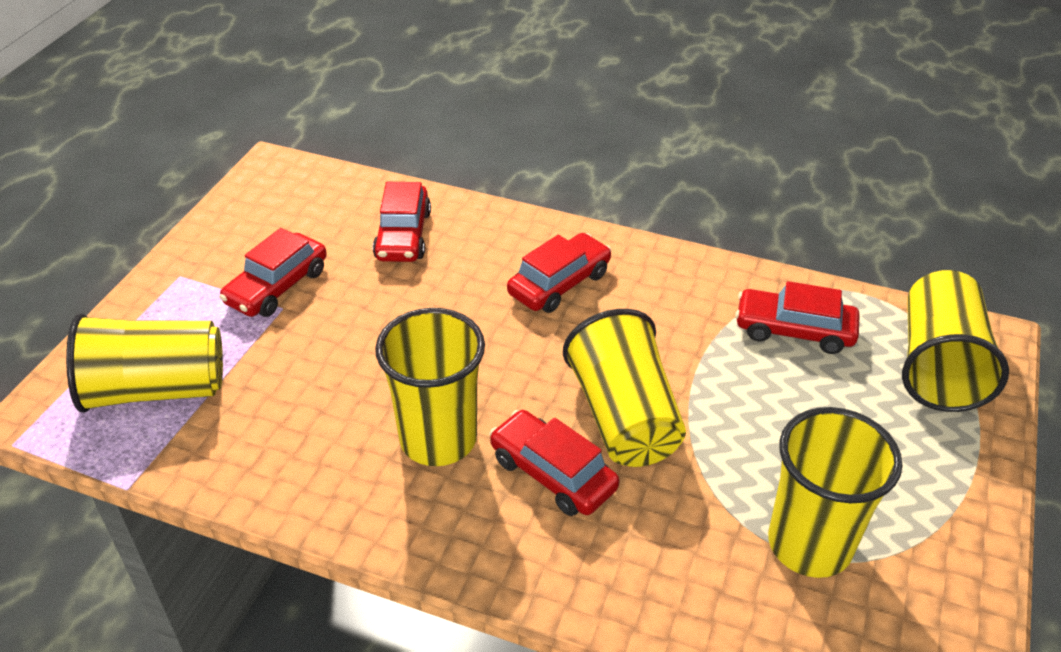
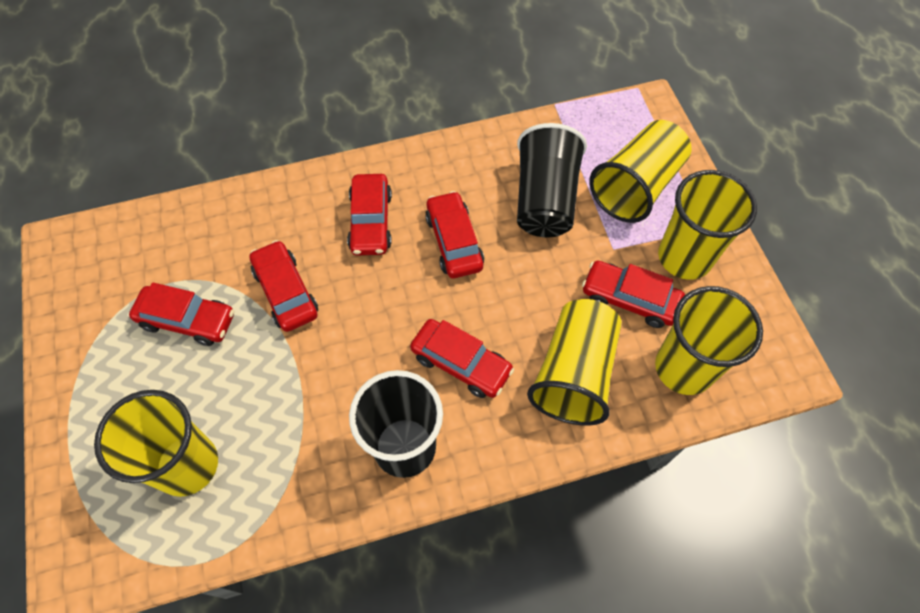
black cup: none = 0 -> [349,370,443,478] [517,123,587,237] = 2
red car: [219,228,327,317] [373,182,431,262] [489,410,619,516] [507,233,612,313] [735,281,860,354] = 5 -> [129,282,234,346] [249,240,318,332] [347,174,392,256] [410,319,514,398] [425,191,484,278] [582,261,685,328] = 6

